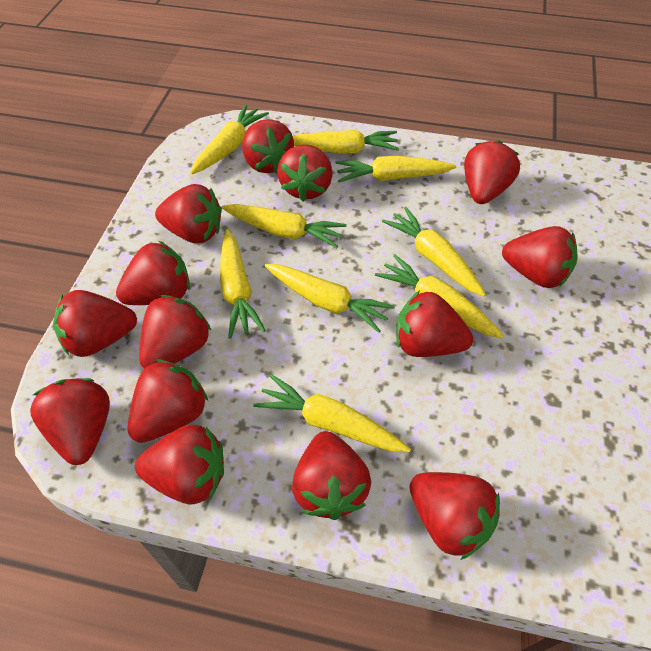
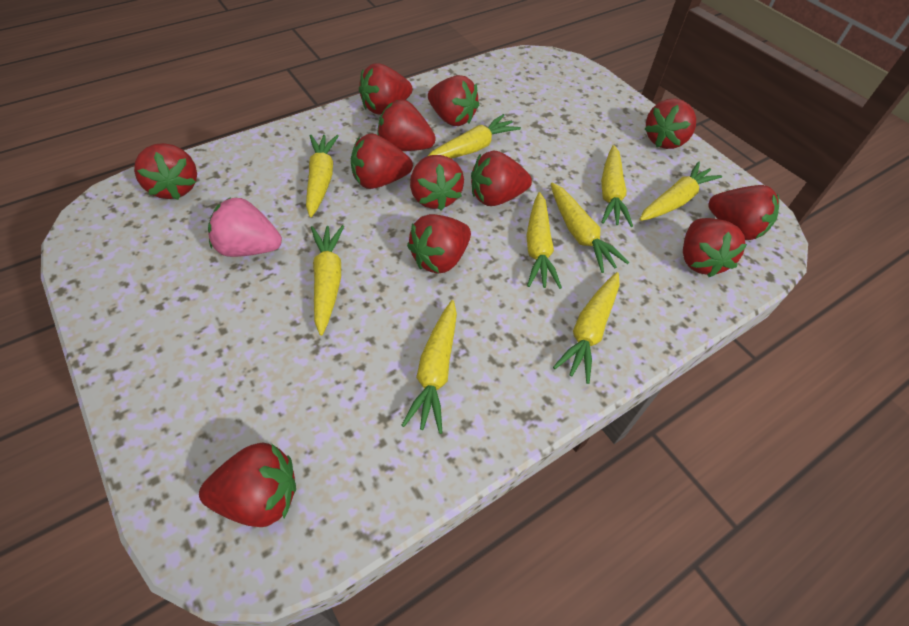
pink strawberry: none = 0 -> [208,197,282,257] = 1
red strawberry: [30,378,110,465] [53,290,137,357] [116,241,190,305] [128,359,208,443] [135,425,224,504] [139,295,211,368] [155,184,222,243] [242,119,294,174] [277,145,333,201] [292,431,371,520] [396,290,473,357] [410,472,500,560] [464,140,520,204] [502,226,578,288] = 14 -> [134,143,197,200] [199,442,296,527] [351,133,413,189] [359,64,413,115] [377,100,436,151] [407,214,471,273] [410,155,464,211] [428,75,479,126] [471,151,532,206] [645,98,696,149] [683,218,747,277] [708,185,779,240] = 12

